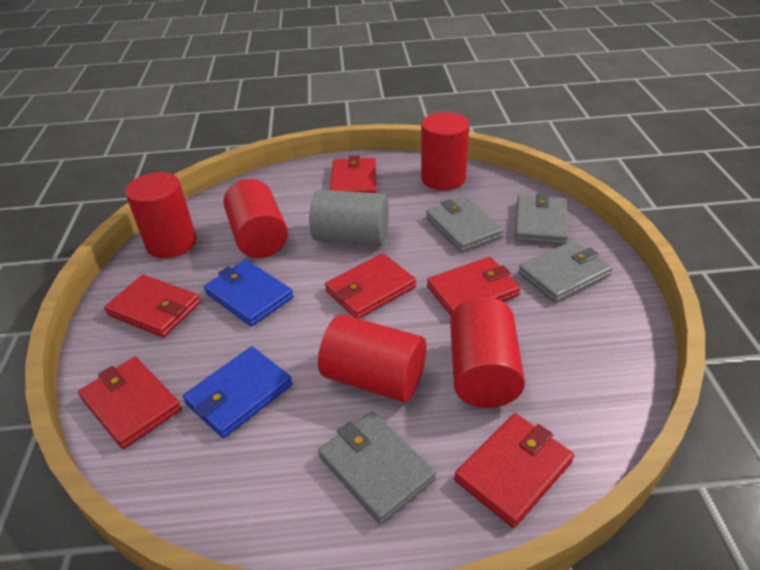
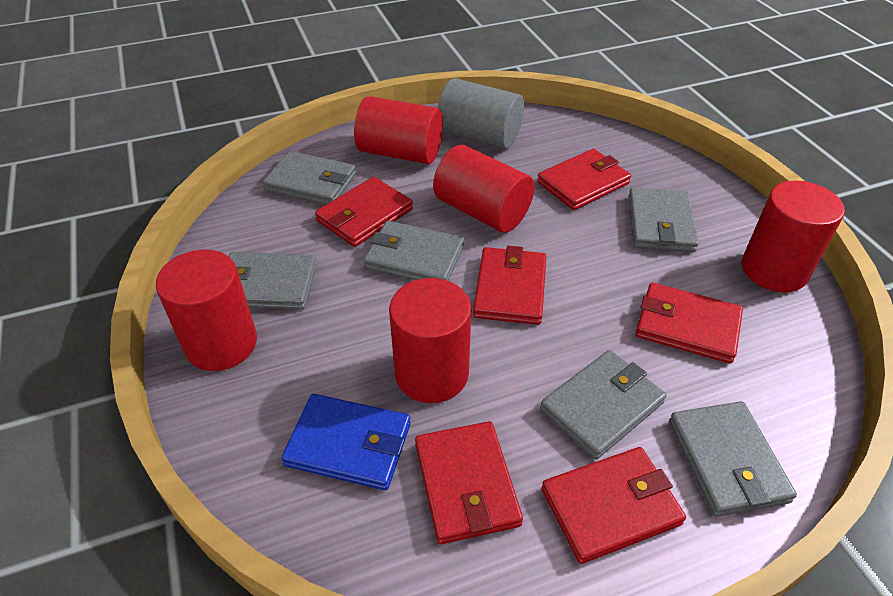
blue wallet: [183,347,292,438] [204,260,293,326] = 2 -> [281,394,411,490] = 1
grey wallet: [318,411,436,524] [426,197,504,252] [515,193,568,245] [519,240,612,303] = 4 -> [229,252,317,310] [263,151,356,205] [364,221,464,281] [540,350,666,459] [628,188,699,252] [669,401,797,517] = 6

